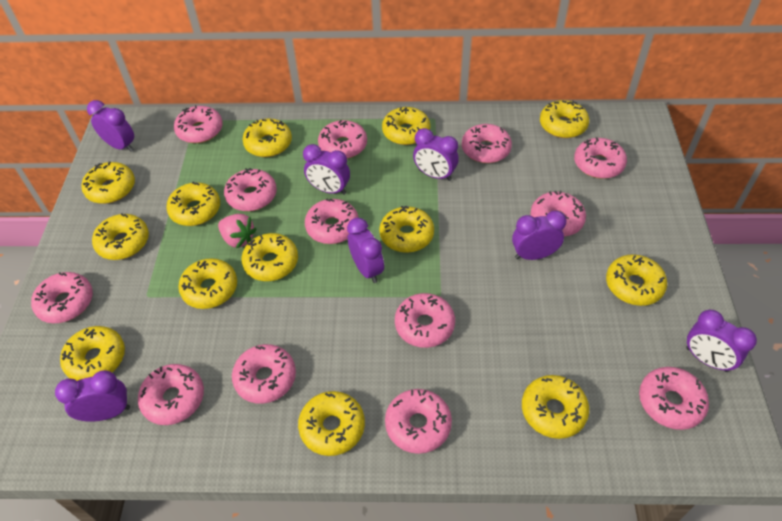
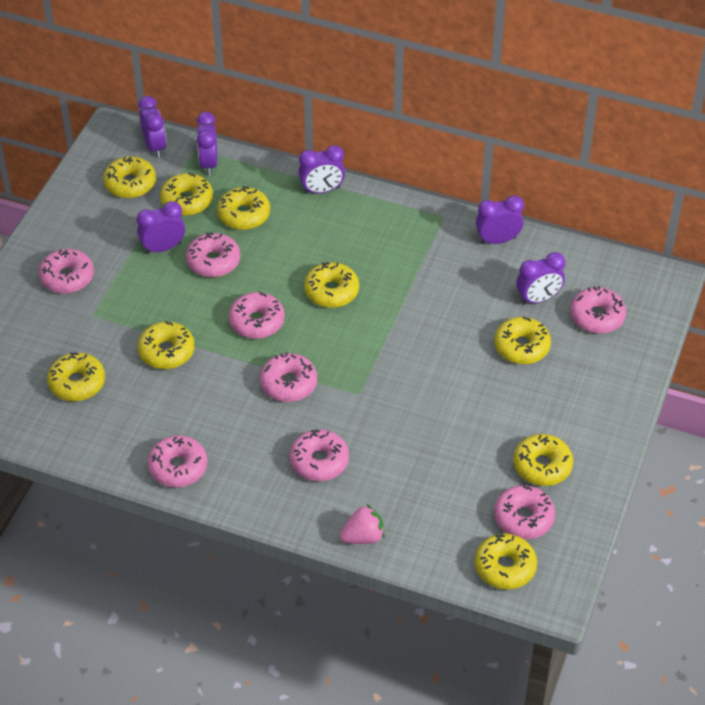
pink donut: [31,272,93,323] [138,364,204,425] [174,105,223,143] [224,168,277,211] [232,344,296,404] [305,199,359,244] [318,120,367,159] [385,389,452,454] [395,293,455,348] [462,124,512,163] [530,191,586,237] [574,137,627,179] [639,367,709,430] = 13 -> [39,249,94,294] [147,435,207,487] [186,232,240,277] [229,292,285,339] [260,352,317,402] [290,429,349,481] [494,485,555,539] [570,286,627,334] = 8
purple clock: [55,370,130,422] [87,100,134,152] [303,144,350,195] [347,218,384,283] [413,128,459,181] [512,210,567,260] [686,310,757,372] = 7 -> [137,201,185,254] [138,96,167,158] [196,112,217,175] [298,145,345,194] [476,195,524,244] [516,252,565,305] = 6
yellow donut: [60,326,125,381] [81,162,135,204] [92,213,149,260] [166,182,220,226] [178,258,237,309] [241,233,298,281] [242,119,292,157] [298,391,365,456] [379,206,434,253] [382,107,431,145] [522,375,589,439] [540,100,589,138] [606,254,667,306] = 13 -> [47,352,105,401] [103,156,156,198] [138,321,195,369] [160,172,213,216] [217,186,270,230] [304,262,359,308] [475,533,537,589] [494,316,551,364] [513,434,573,486] = 9

